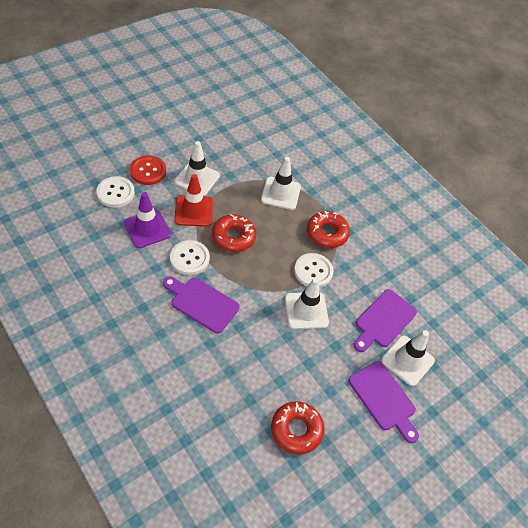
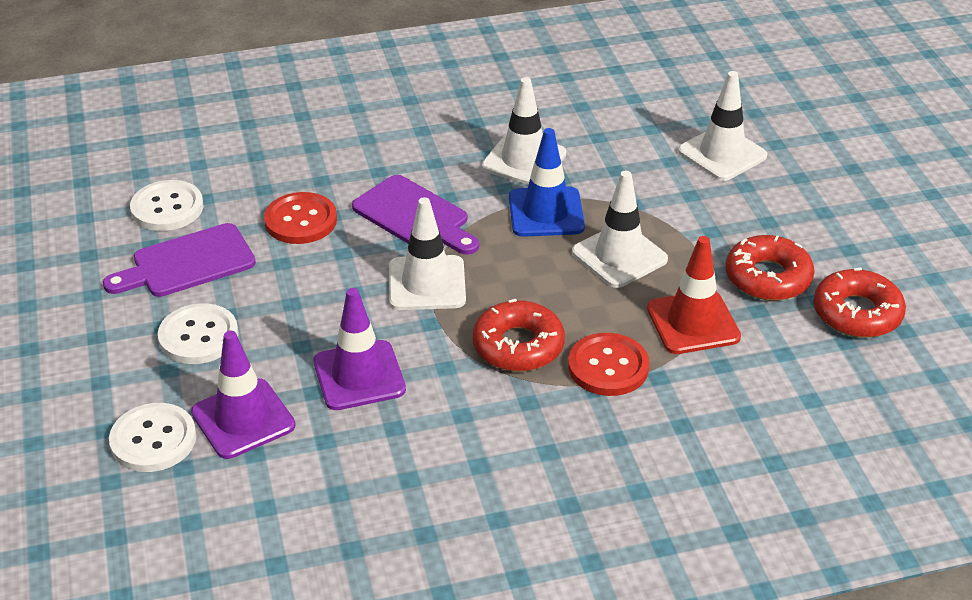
blue traffic cone: none = 0 -> [509,128,585,237] = 1
purple cutting board: [163,277,240,333] [348,361,419,443] [353,289,417,352] = 3 -> [103,223,256,297] [352,175,479,255] = 2
purple traffic cone: [124,192,171,248] = 1 -> [191,331,296,459] [313,288,406,410] = 2
red button: [130,156,166,185] = 1 -> [264,192,337,244] [568,333,649,396] = 2

